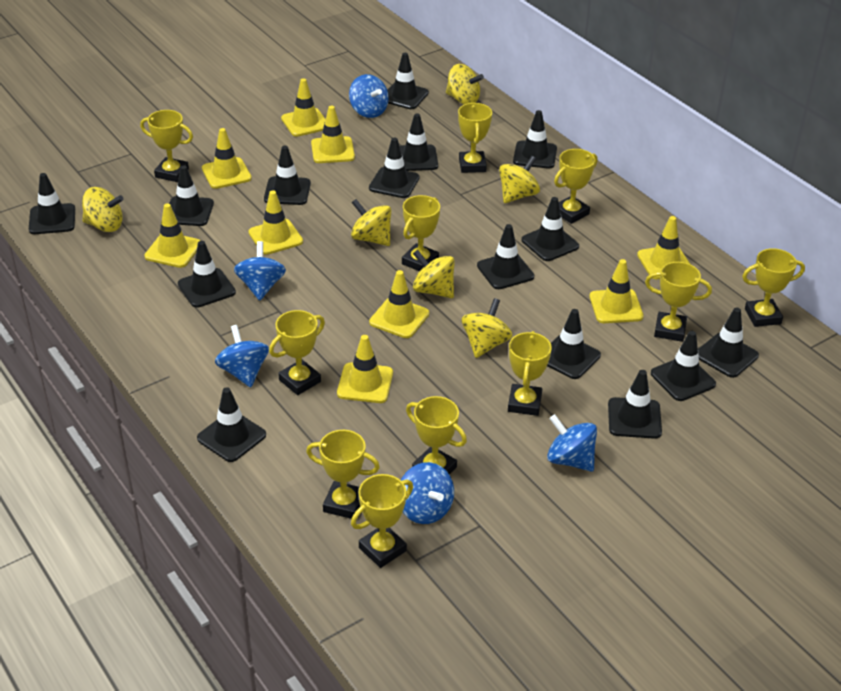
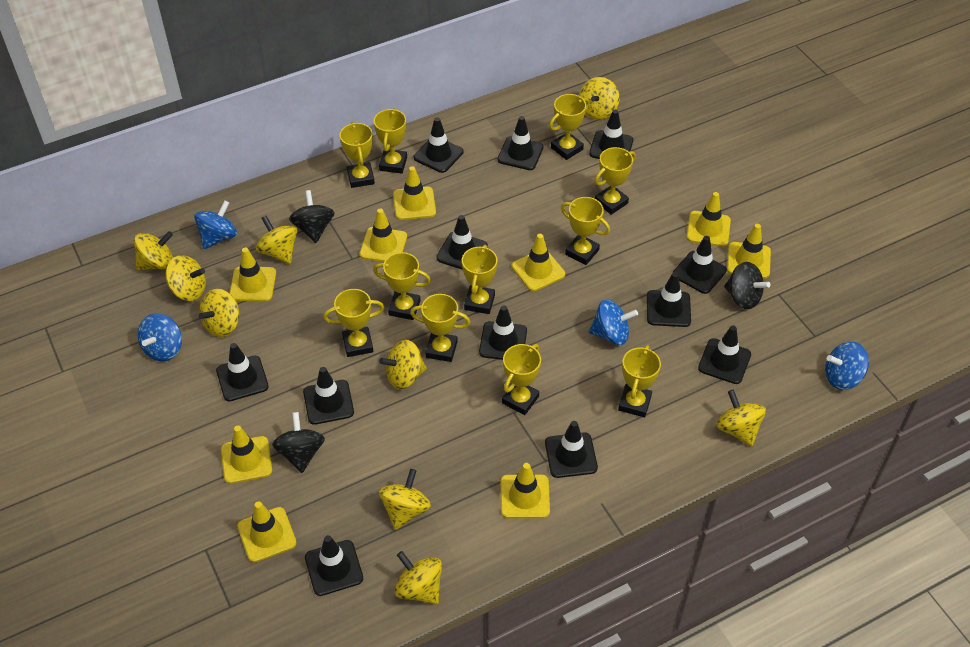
black spinning top: none = 0 -> [272,412,325,473] [289,190,335,243] [724,262,771,309] = 3
black traffic cone: [29,173,75,234] [169,165,214,226] [178,241,236,308] [197,387,266,462] [264,146,311,205] [369,138,420,198] [387,53,429,109] [400,113,438,171] [477,224,534,289] [513,110,557,169] [522,197,579,261] [547,309,601,379] [608,370,662,439] [651,331,716,401] [698,307,759,378] = 15 -> [216,343,269,401] [303,367,354,425] [305,535,363,596] [414,117,463,173] [436,215,488,270] [479,305,527,360] [498,116,544,170] [545,421,598,478] [589,110,633,159] [647,272,691,327] [673,236,727,294] [698,325,751,384] = 12
blue spinning top: [215,325,269,387] [234,241,286,301] [349,74,389,118] [401,462,454,524] [547,414,597,472] = 5 -> [138,313,182,361] [194,200,237,249] [589,299,638,345] [825,342,869,390] = 4
yellow spinning top: [82,187,124,232] [351,199,391,246] [413,250,455,298] [446,64,484,104] [461,298,513,358] [499,156,540,203] = 6 -> [134,231,173,270] [165,255,206,301] [199,289,239,337] [256,215,297,264] [379,340,427,389] [379,469,431,530] [394,551,442,604] [579,77,620,120] [716,390,766,446] = 9

